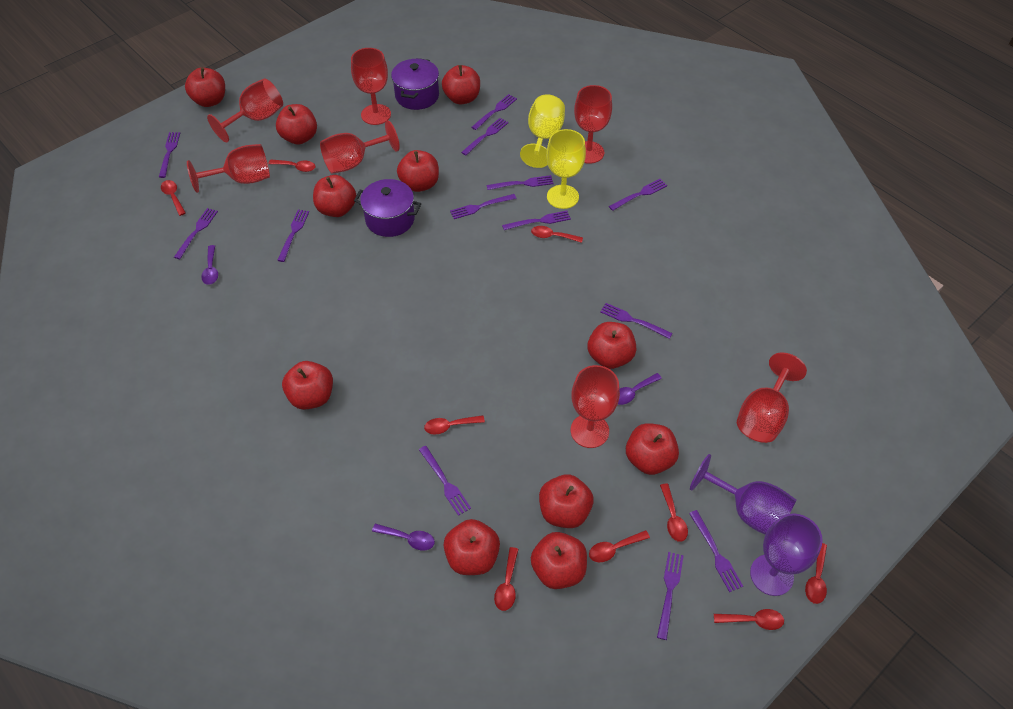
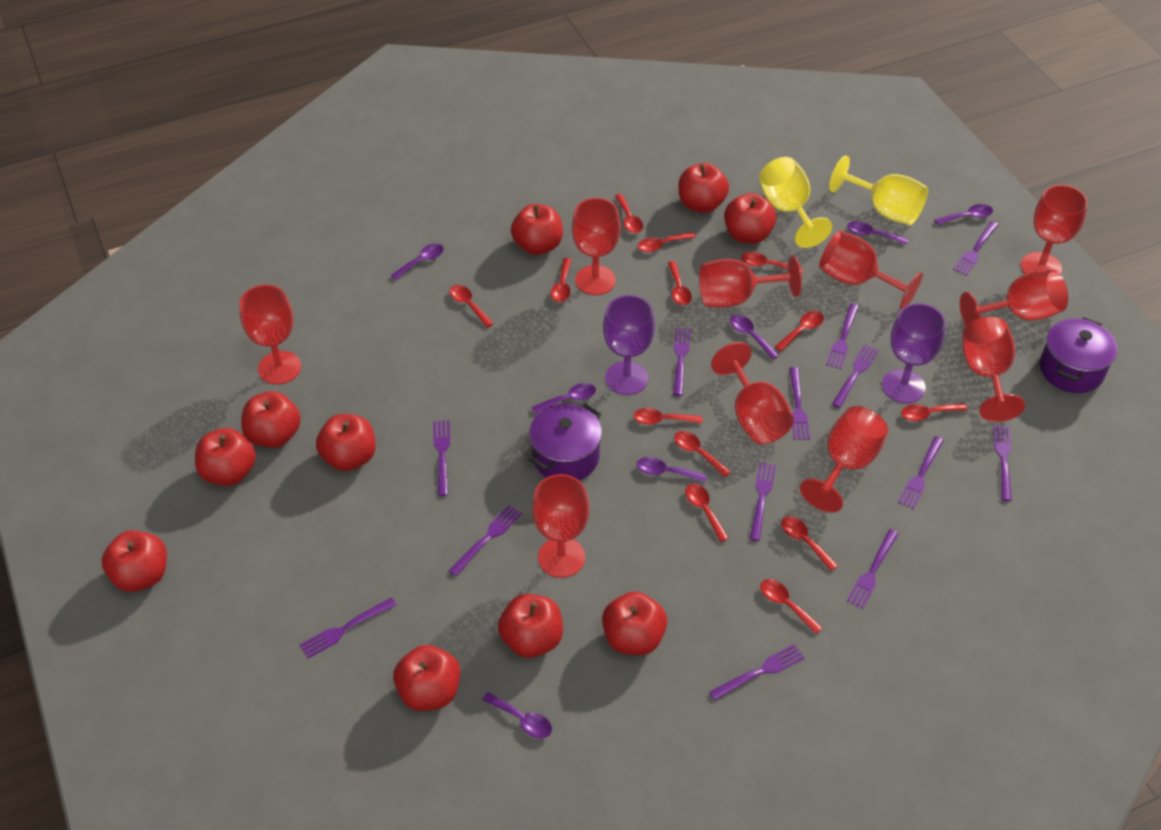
purple spoon: [201,245,218,285] [372,524,435,551] [618,373,662,405] = 3 -> [390,243,444,280] [482,692,552,738] [531,383,596,414] [637,457,707,482] [730,315,779,359] [847,221,908,245] [934,204,993,225] = 7
red apple: [185,68,225,107] [276,104,317,144] [282,361,333,410] [313,175,356,217] [397,150,439,192] [442,65,480,104] [443,519,500,575] [531,532,587,589] [539,474,593,528] [588,322,636,369] [626,423,679,475] = 11 -> [101,530,167,592] [195,428,256,486] [241,391,301,448] [316,414,376,471] [393,645,460,711] [498,594,563,658] [511,204,563,255] [602,591,667,655] [679,163,729,213] [724,193,776,244] = 10
red goblet: [187,144,270,193] [207,78,283,143] [320,120,400,174] [351,48,391,125] [571,365,620,448] [574,85,612,164] [737,352,807,443] = 7 -> [239,285,301,384] [532,474,590,578] [572,198,621,295] [699,256,802,308] [711,342,794,444] [800,406,888,513] [819,231,923,309] [960,269,1068,326] [962,317,1025,422] [1021,185,1088,274] = 10
red spoon: [161,180,186,216] [268,159,316,172] [424,415,485,435] [494,547,518,611] [531,226,583,243] [589,530,650,562] [660,483,688,542] [714,609,784,630] [805,543,827,604] = 9 -> [450,285,494,328] [551,258,572,302] [615,194,643,233] [634,408,702,425] [637,232,696,252] [668,261,692,305] [674,431,731,477] [685,483,729,542] [741,252,803,275] [760,579,822,634] [774,311,824,351] [781,516,838,571] [901,403,968,421] = 13

